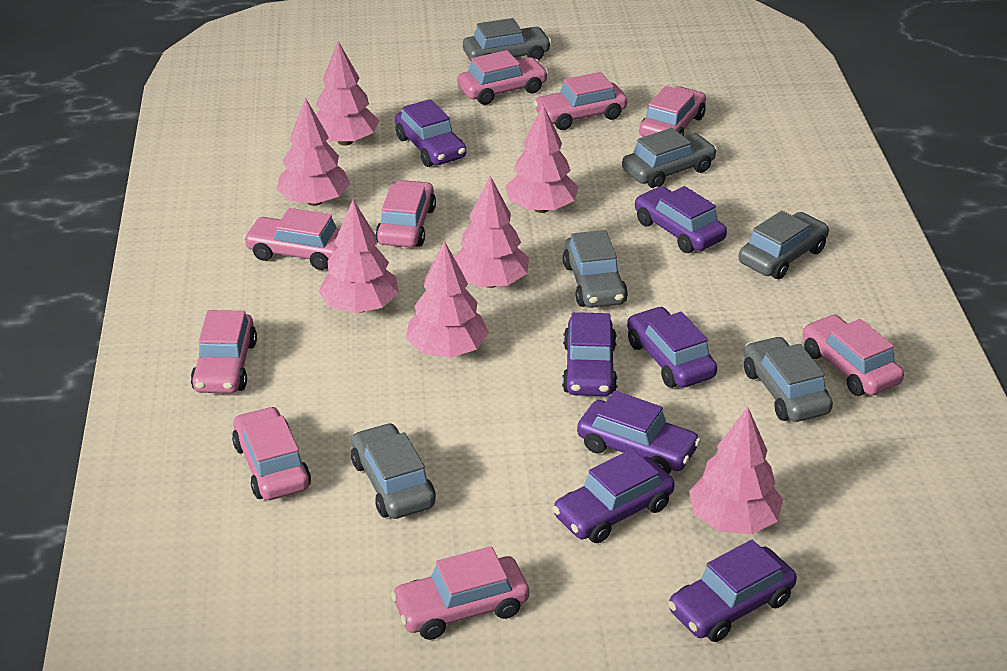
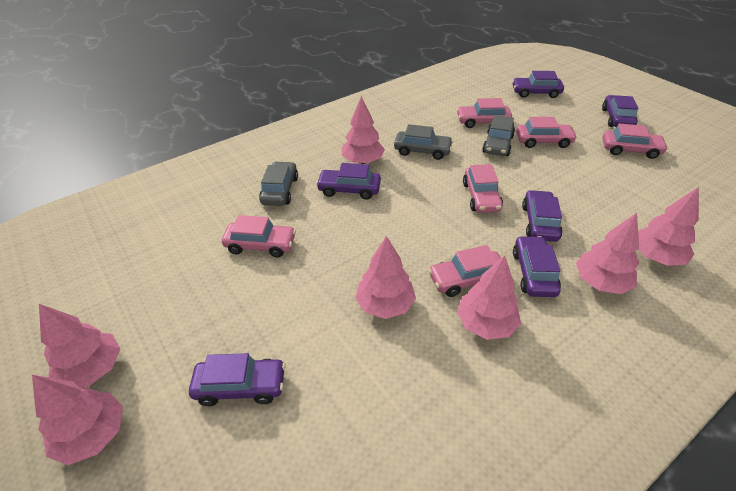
grey car: [351,423,436,519] [463,18,551,61] [563,230,628,308] [622,128,717,188] [739,211,829,279] [744,336,833,422] = 6 -> [259,161,298,206] [394,124,453,160] [482,115,515,156] = 3
pink car: [191,310,257,393] [232,406,311,500] [244,208,340,270] [375,180,436,247] [391,546,529,640] [457,50,549,105] [534,72,627,130] [639,86,706,137] [802,314,904,396] = 9 -> [222,215,296,258] [428,245,501,297] [457,98,512,128] [463,164,503,213] [516,117,577,148] [602,124,668,159] = 6
purple car: [395,99,466,167] [552,449,675,543] [562,312,617,396] [577,391,701,474] [627,306,717,388] [634,186,727,253] [668,540,797,642] = 7 -> [189,353,286,406] [316,163,381,200] [512,71,564,98] [513,236,561,297] [522,190,562,242] [602,95,638,127] = 6

